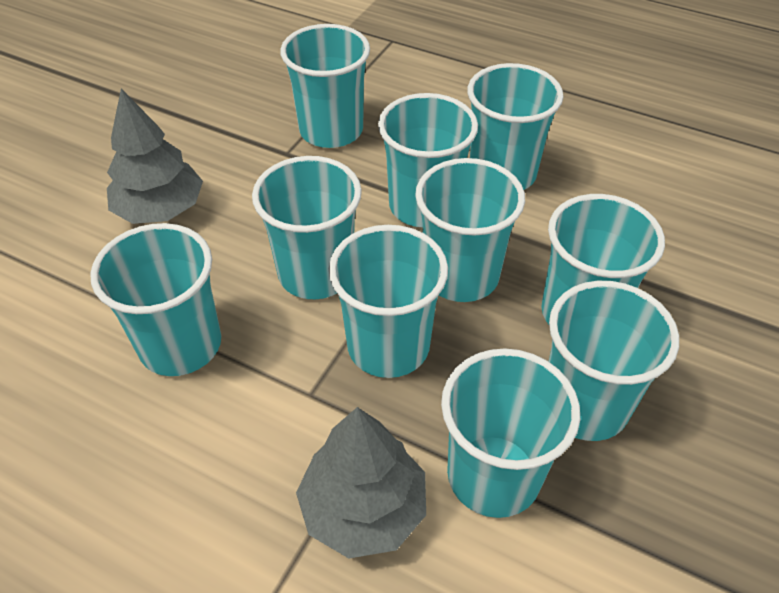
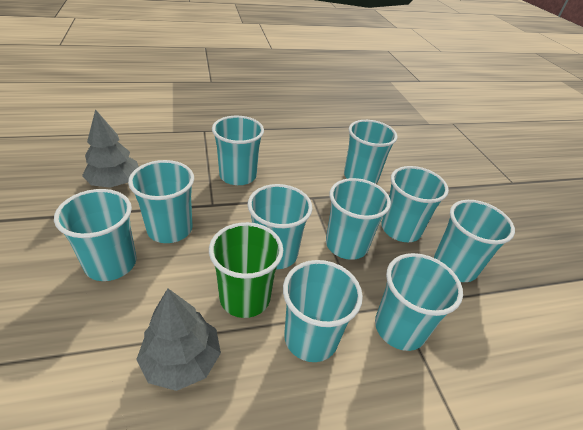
green cup: none = 0 -> [209,222,283,318] = 1

